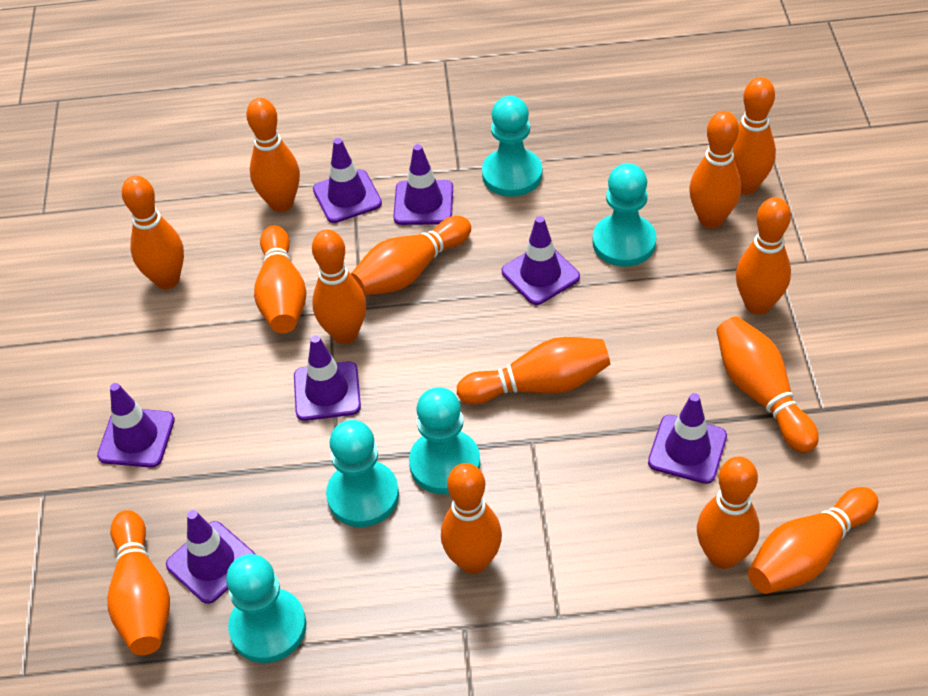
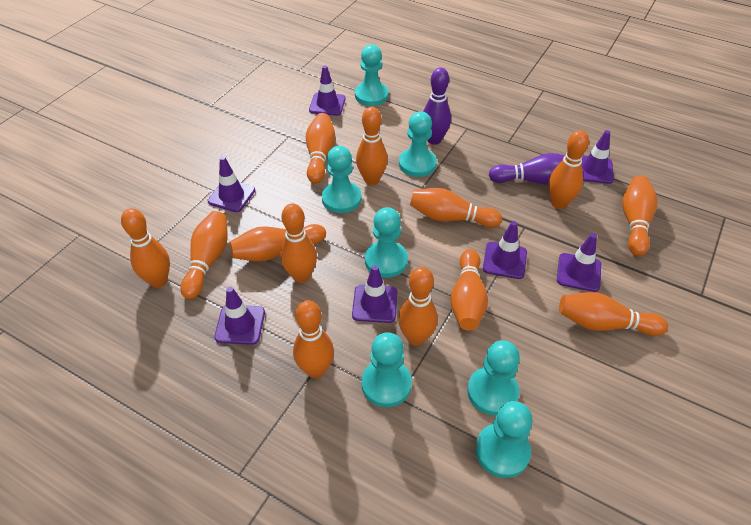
orange bowling pin: [107,510,170,655] [122,175,184,289] [246,98,300,212] [254,225,307,333] [312,229,366,344] [351,216,471,296] [441,463,502,574] [457,337,610,405] [689,111,741,228] [697,456,760,569] [716,316,819,453] [733,77,776,195] [736,197,791,315] [748,487,878,594] = 14 -> [121,208,170,288] [180,211,228,299] [229,224,326,262] [280,204,317,283] [293,300,334,378] [306,113,335,184] [356,107,388,185] [398,267,438,346] [410,188,502,227] [450,249,488,331] [548,130,589,209] [559,292,668,336] [622,175,658,256] = 13
purple bowling pin: none = 0 -> [423,68,451,145] [489,153,565,185] = 2
turquoise pawn: [226,554,307,663] [326,420,399,527] [409,387,480,494] [482,96,542,197] [592,163,656,267] = 5 -> [322,146,361,213] [355,45,389,106] [361,332,412,407] [365,207,408,278] [399,111,437,177] [467,340,520,416] [475,401,533,478] = 7

